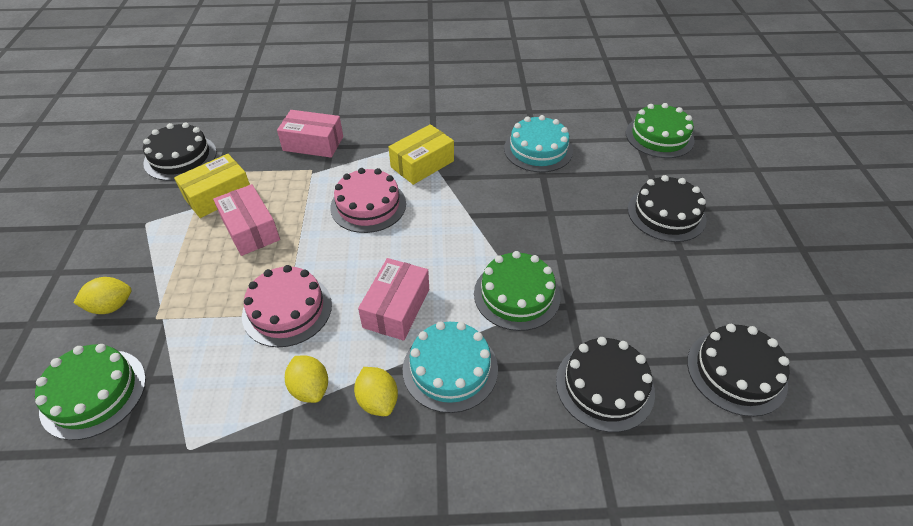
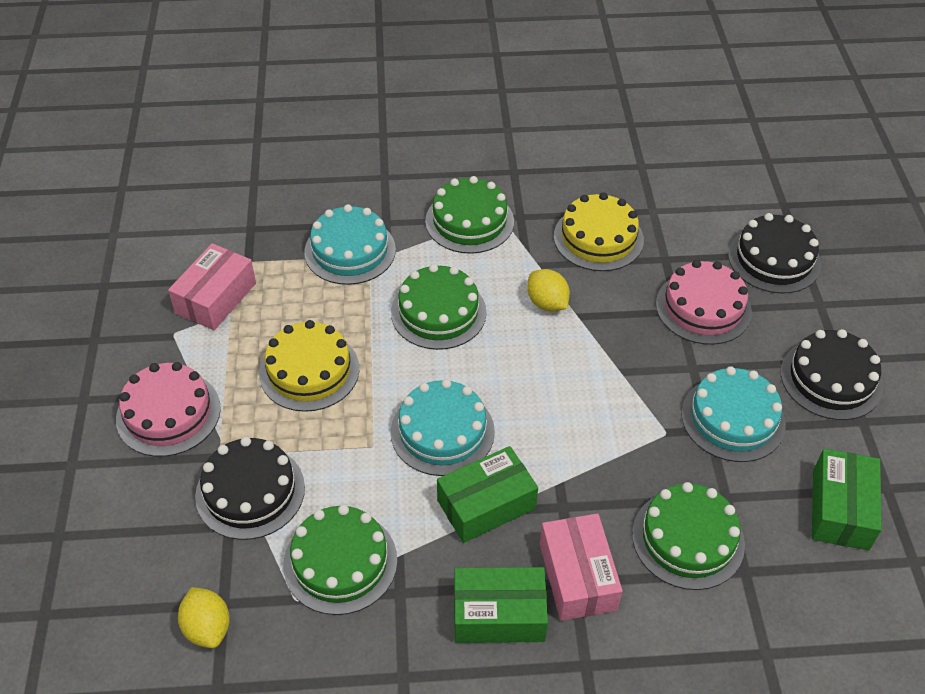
black cake: [143,122,217,181] [556,337,655,432] [628,175,707,242] [687,324,790,417] = 4 -> [195,437,305,540] [728,213,821,294] [781,329,883,420] = 3
green box: none = 0 -> [437,446,538,543] [454,567,548,643] [812,449,882,551] = 3
green cake: [35,344,146,440] [474,251,560,331] [626,103,695,158] = 3 -> [283,505,397,615] [391,264,487,350] [425,176,514,254] [632,482,745,590] = 4
pink box: [213,184,280,256] [277,110,343,158] [358,258,429,341] = 3 -> [168,243,256,330] [540,513,623,621] = 2
turquoise cake: [403,321,498,413] [504,115,573,172] = 2 -> [304,204,396,285] [391,379,495,476] [681,366,786,462] = 3
yellow box: [174,154,250,218] [389,124,454,185] = 2 -> none = 0
yellow cake: none = 0 -> [259,320,359,412] [554,192,644,271] = 2
yellow lemon: [73,277,131,314] [285,356,328,403] [354,367,398,416] = 3 -> [178,587,230,648] [527,269,570,312] = 2

